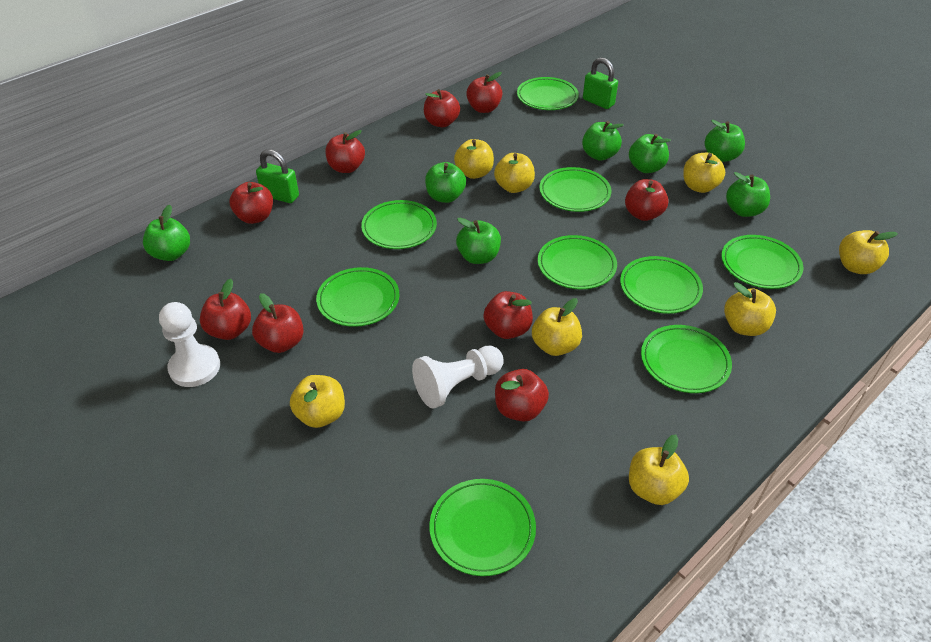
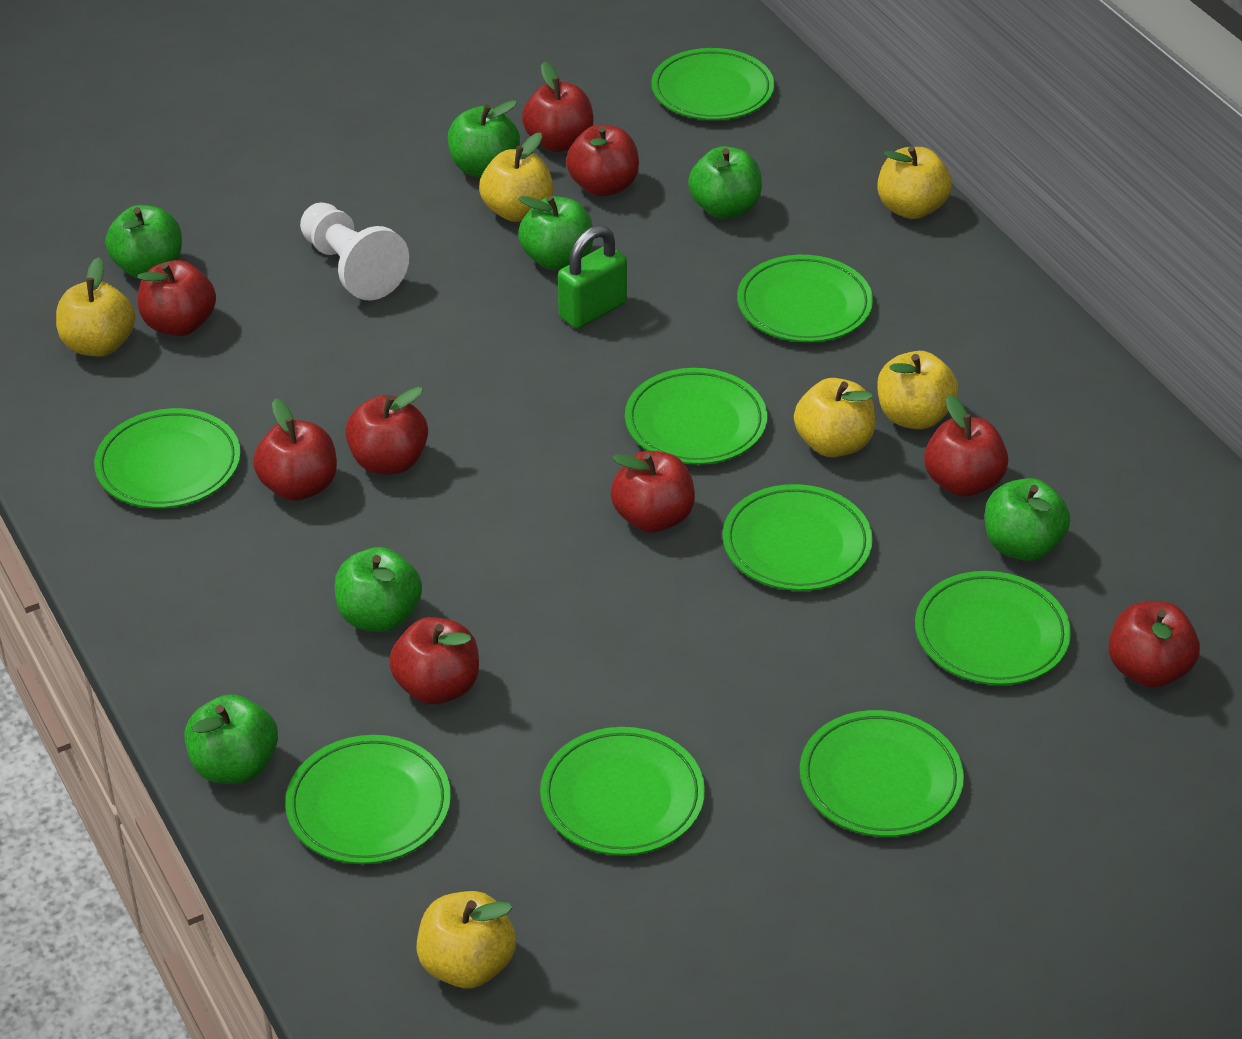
green padlock: [256,149,299,203] [583,58,618,109] = 2 -> [558,225,627,329] = 1
white pawn: [159,302,220,387] [412,346,504,409] = 2 -> [300,202,409,300] = 1
yellow apple: [290,375,345,428] [454,139,494,179] [494,153,535,193] [532,298,582,356] [629,434,689,505] [683,153,725,193] [724,282,776,336] [839,230,898,274] = 8 -> [56,257,135,357] [416,891,516,988] [479,133,553,222] [794,378,875,457] [877,146,952,219] [877,351,958,429] = 6

